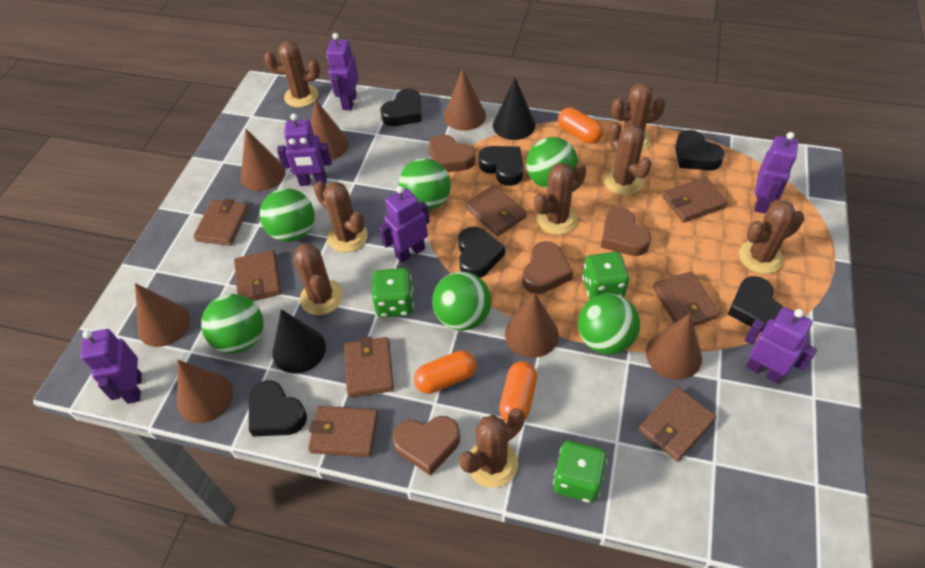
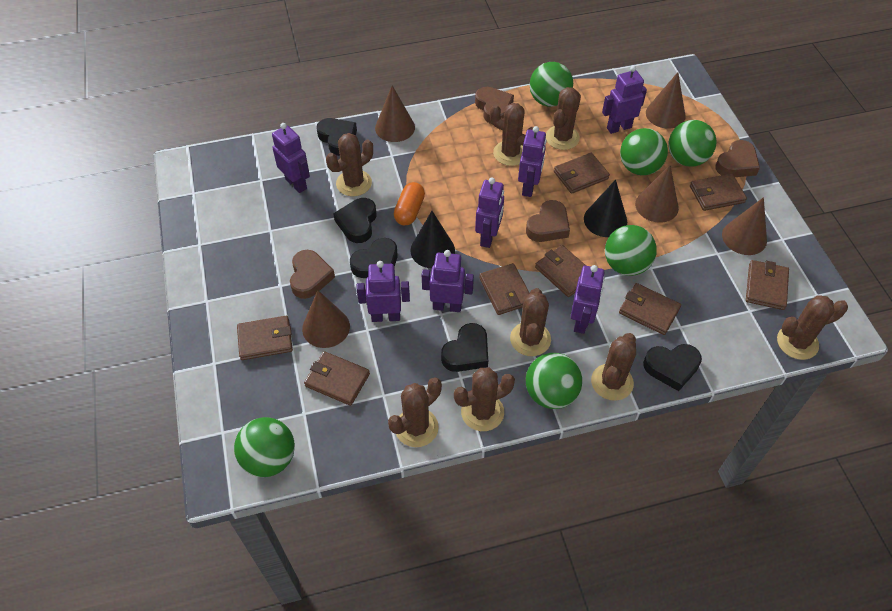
black heart: [249,380,307,436] [380,88,422,126] [458,227,505,278] [478,146,523,186] [675,130,725,171] [728,276,783,332] = 6 -> [317,118,357,156] [333,198,377,243] [350,238,398,278] [441,323,488,372] [643,344,702,391] = 5
brown cone: [135,283,190,347] [177,360,233,423] [241,129,285,191] [311,99,349,160] [444,68,486,131] [505,292,559,358] [646,314,702,380] = 7 -> [302,290,350,348] [375,85,415,142] [635,165,679,223] [646,72,686,129] [722,197,767,255] = 5
green dice: [371,268,414,318] [553,441,607,503] [582,252,629,299] = 3 -> none = 0
orange capsule: [414,350,476,394] [499,361,537,422] [558,107,603,144] = 3 -> [394,182,425,225] = 1
purple robot: [80,329,142,404] [277,114,332,186] [326,33,359,110] [379,186,430,263] [745,307,817,384] [754,132,798,213] = 6 -> [272,123,310,193] [357,261,410,322] [422,250,474,312] [475,178,504,248] [518,126,546,197] [571,265,605,334] [602,66,647,134] = 7

